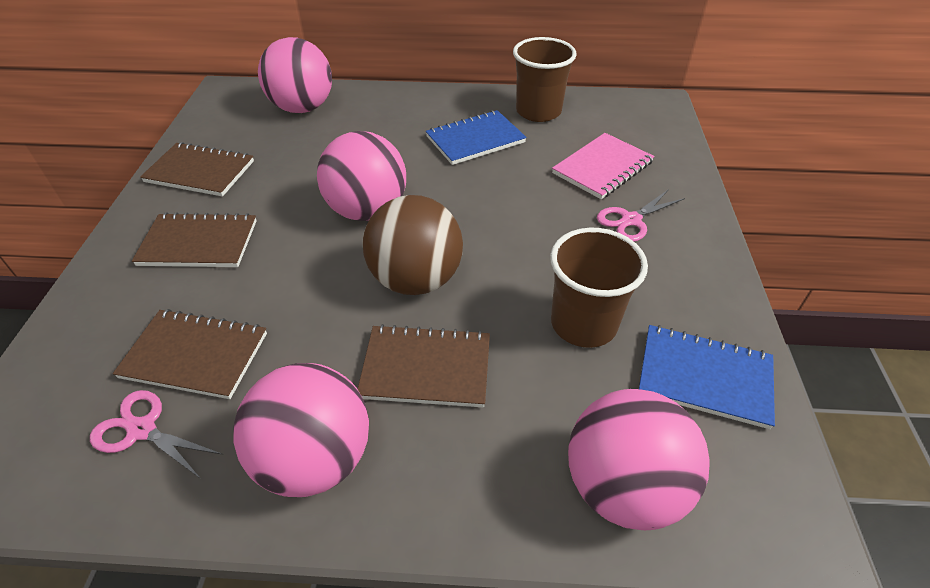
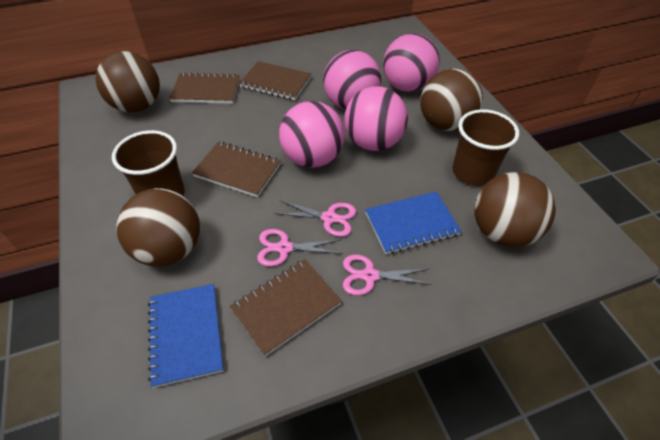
brown ball: [363,195,463,295] = 1 -> [96,51,160,112] [116,188,200,267] [420,69,483,131] [474,172,556,247] = 4
pink notebook: [552,133,654,199] = 1 -> none = 0
pink scissors: [90,390,223,479] [597,189,685,242] = 2 -> [257,229,343,266] [274,200,356,237] [343,255,432,295] = 3

